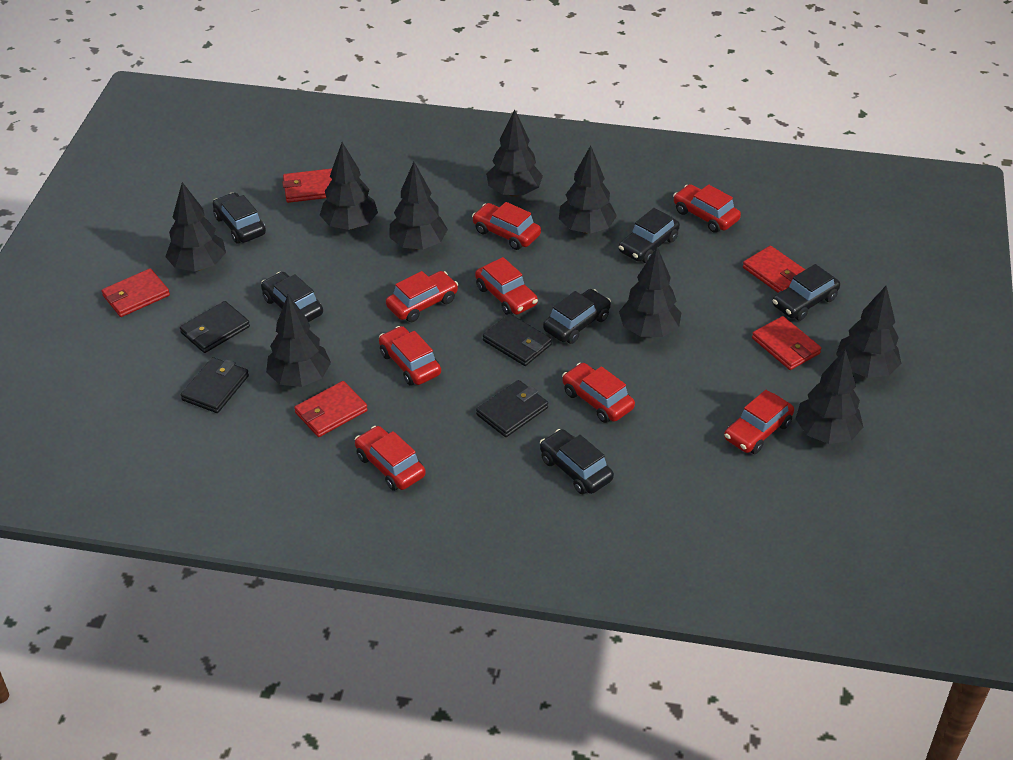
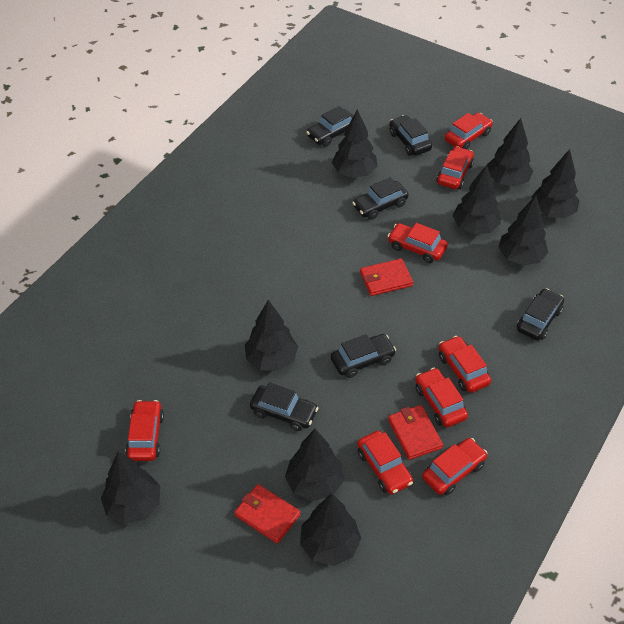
black wallet: [180,301,250,353] [181,357,249,413] [476,380,548,437] [483,314,552,366] = 4 -> none = 0
red wallet: [102,268,170,317] [282,168,332,203] [294,381,368,437] [743,246,805,293] [752,316,821,370] = 5 -> [234,484,300,544] [360,259,413,296] [388,405,443,460] = 3

